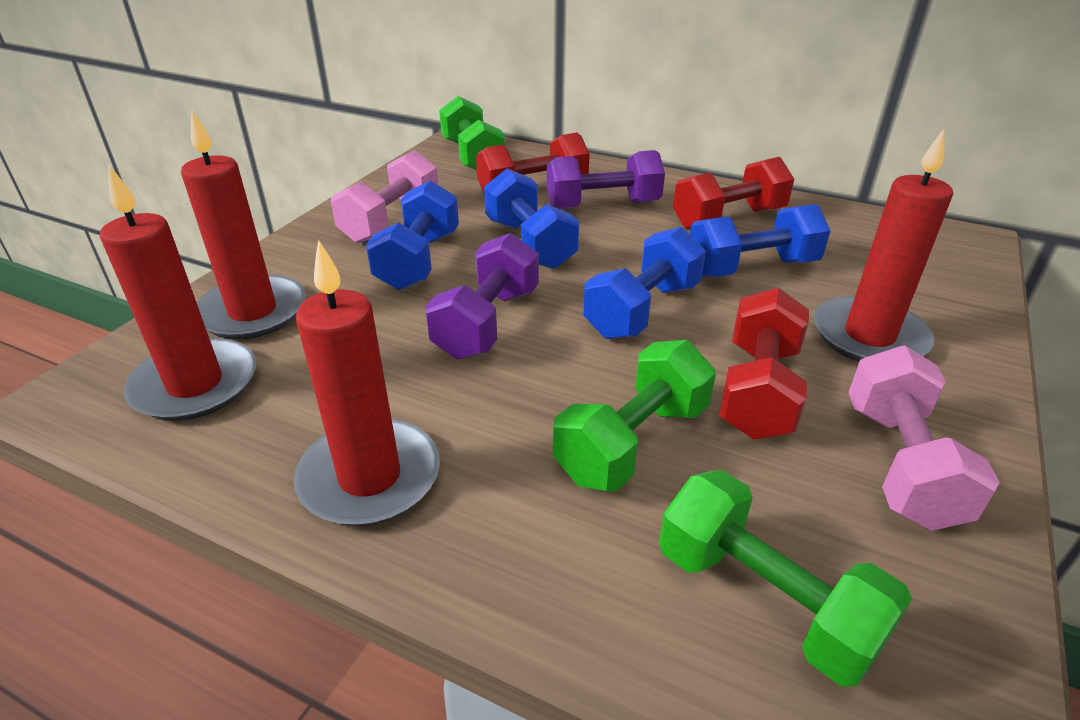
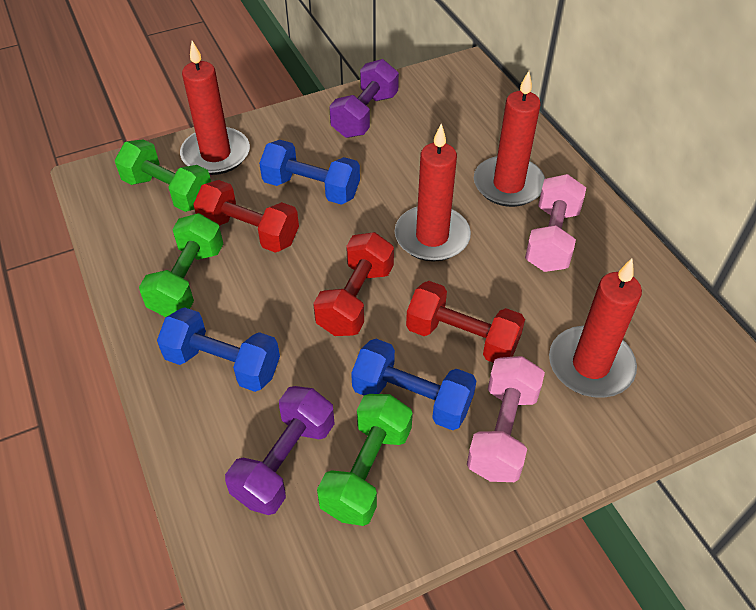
blue dumbbell: [366,180,459,290] [484,168,579,269] [583,227,706,339] [690,204,831,277] = 4 -> [157,307,280,392] [259,140,360,205] [351,339,476,430] = 3

